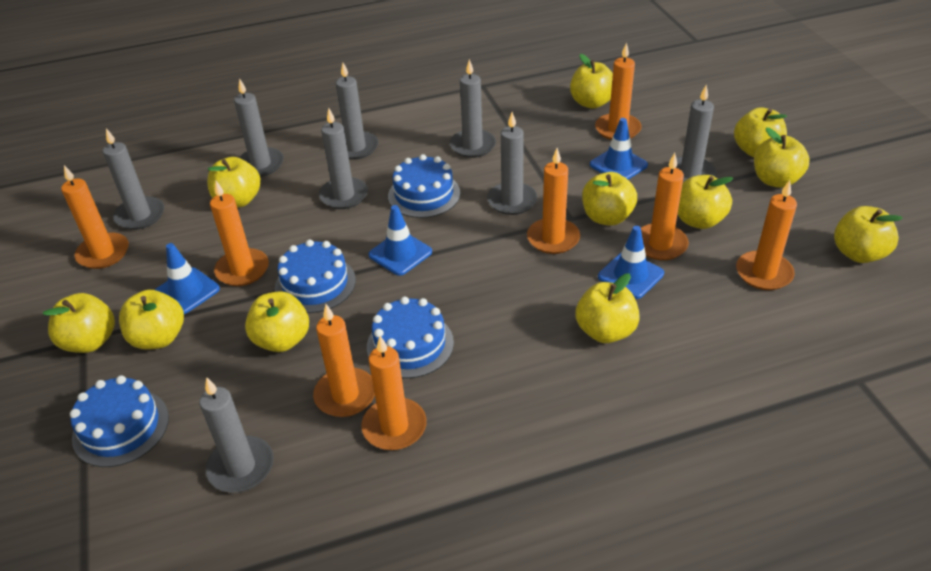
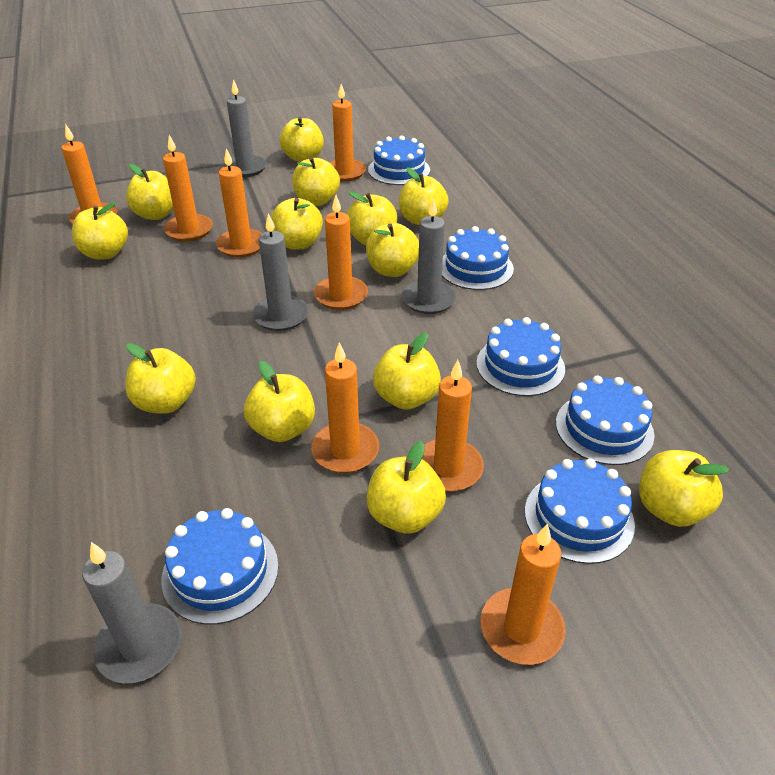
blue cake: [70,375,169,467] [275,240,356,313] [367,297,454,379] [388,154,460,218] = 4 -> [161,508,279,625] [368,135,430,185] [442,226,514,290] [476,317,565,396] [525,459,635,564] [556,375,655,465] = 6
blue traffic cone: [155,243,220,314] [368,205,432,276] [590,118,648,179] [598,226,664,299] = 4 -> none = 0
grey candle: [103,128,164,230] [199,377,274,493] [234,78,284,177] [319,108,368,209] [336,63,379,160] [449,59,496,158] [487,112,538,215] [666,85,717,182] = 8 -> [82,542,182,683] [224,79,267,177] [252,213,309,331] [402,198,456,314] = 4
yellow apple: [43,293,115,353] [119,290,184,349] [207,157,261,208] [245,291,309,352] [570,54,613,109] [576,273,640,343] [582,172,637,226] [678,175,733,229] [734,107,787,157] [754,128,810,188] [834,206,903,263] = 11 -> [72,202,128,259] [125,343,196,414] [126,164,174,220] [244,361,315,442] [271,198,323,250] [280,117,324,162] [292,157,340,206] [347,191,397,245] [366,223,419,277] [367,441,446,534] [373,333,441,410] [399,167,449,225] [639,450,730,527] = 13

